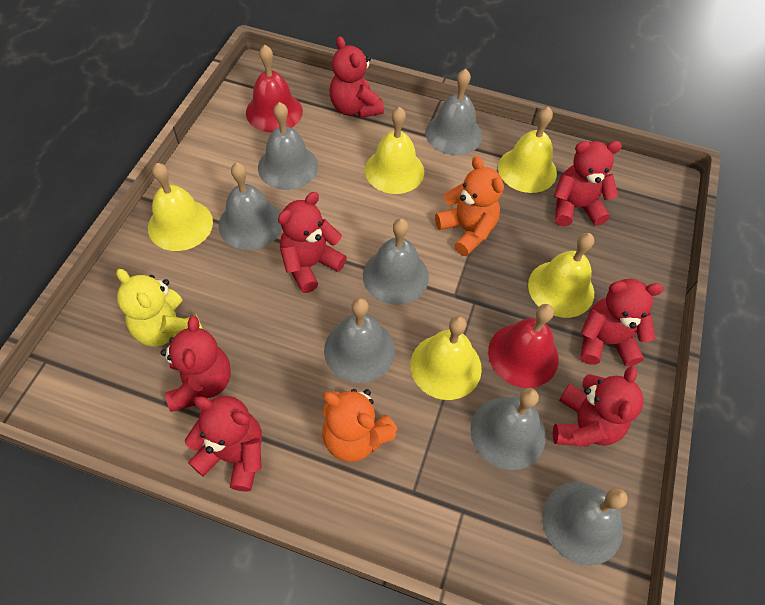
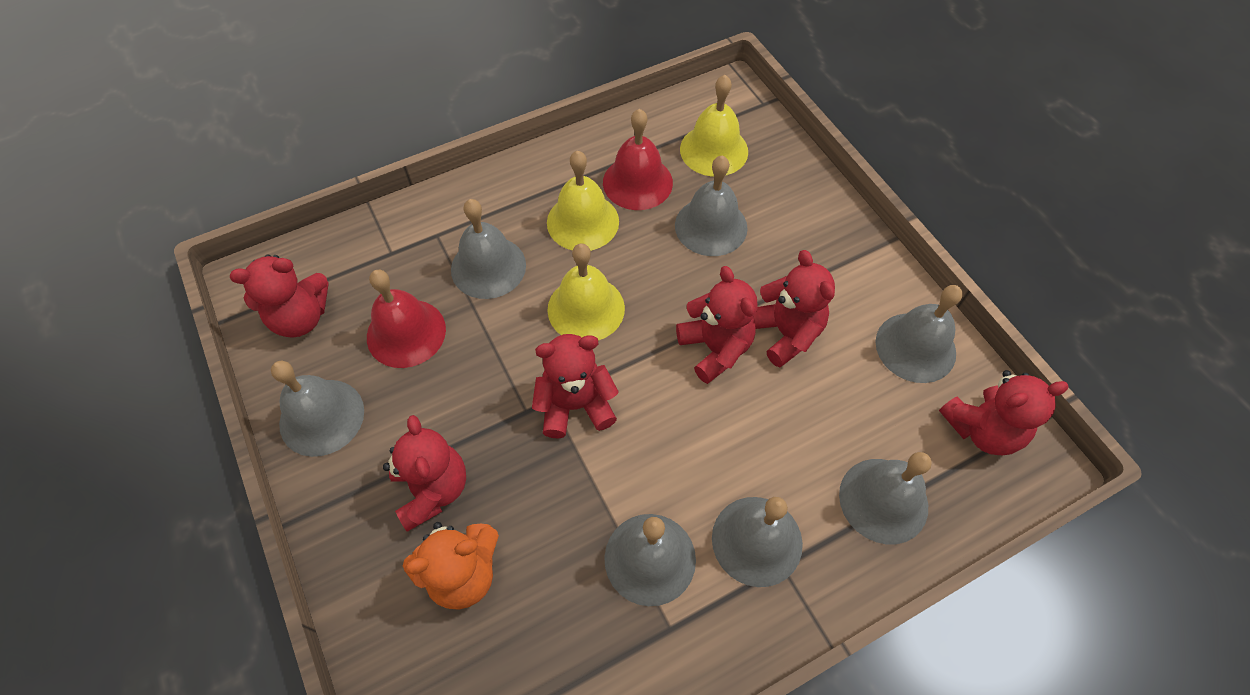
orange teddy bear: [322,389,398,462] [435,156,504,256] = 2 -> [403,522,499,609] = 1
red teddy bear: [161,315,231,412] [185,396,262,492] [278,192,347,293] [329,36,384,118] [553,366,644,447] [554,141,622,226] [581,279,664,367] = 7 -> [230,255,328,338] [383,415,466,532] [532,334,619,439] [676,266,757,384] [753,250,835,368] [939,370,1069,455] = 6
yellow bell: [148,163,213,251] [365,107,424,194] [410,316,482,400] [498,107,557,193] [528,233,594,318] = 5 -> [547,150,619,251] [547,243,625,341] [680,75,748,177] = 3
yellow teddy bear: [116,269,203,347] = 1 -> none = 0

